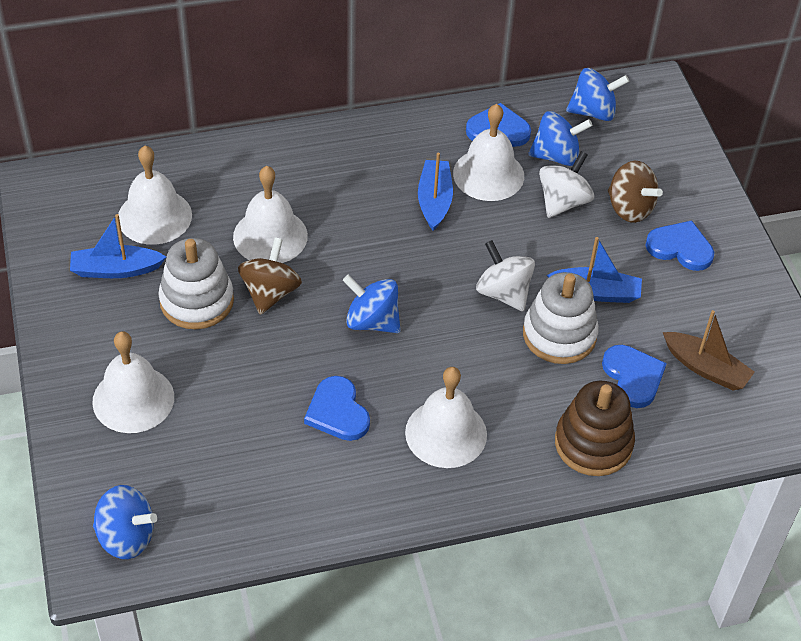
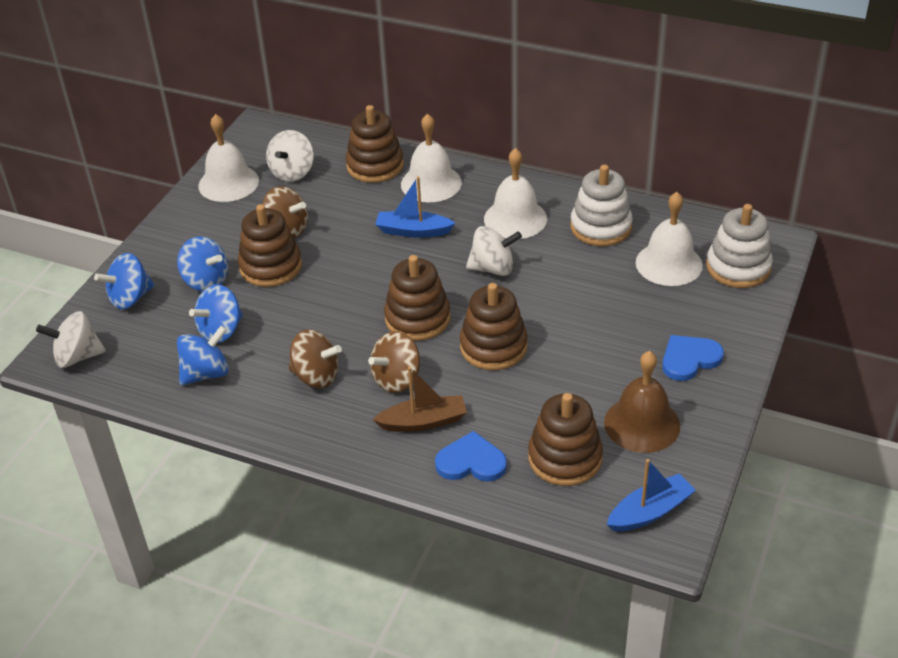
blue boat: [70,214,166,278] [418,153,453,231] [547,237,642,303] = 3 -> [375,176,455,238] [607,459,696,531] = 2
blue heart: [304,376,370,441] [466,103,531,147] [602,345,667,408] [645,220,714,271] = 4 -> [435,431,507,482] [662,335,724,381] = 2
brown bell: none = 0 -> [604,351,680,453] = 1
brown spinning top: [238,237,302,315] [608,161,663,223] = 2 -> [262,186,308,238] [288,329,342,388] [368,331,420,393] = 3
brown stacking toy: [555,381,635,476] = 1 -> [238,204,302,287] [346,105,404,183] [384,255,451,341] [460,283,528,370] [528,393,603,486] = 5
white bell: [92,331,174,433] [118,146,192,245] [233,166,308,263] [405,367,487,468] [453,104,524,201] = 5 -> [198,114,259,202] [401,114,462,202] [484,148,547,239] [636,192,703,286] = 4
white spinning top: [476,240,535,311] [539,151,594,218] = 2 -> [36,311,106,368] [266,130,314,182] [466,226,522,276] = 3

